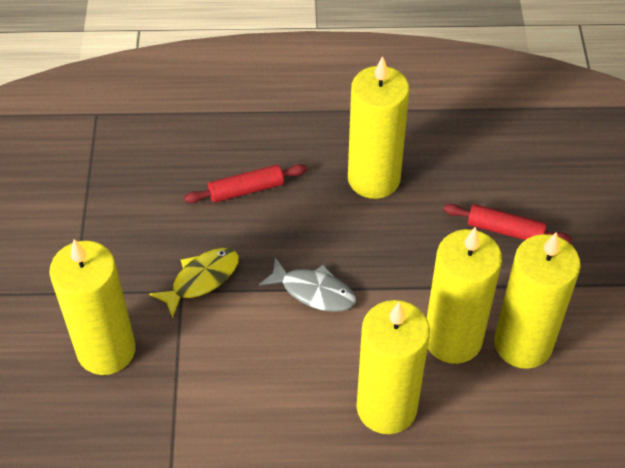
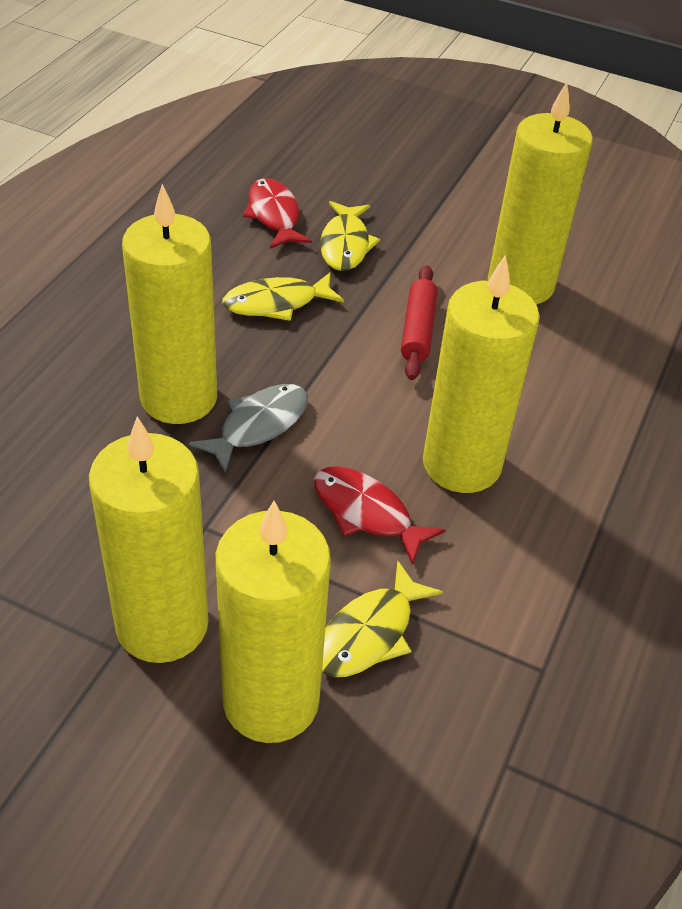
red fish: none = 0 -> [243,178,312,249] [314,466,446,565] = 2
red rolling pin: [184,164,307,203] [443,204,572,244] = 2 -> [401,265,438,380] = 1
yellow fish: [150,248,239,318] = 1 -> [222,272,344,321] [320,201,380,271] [322,560,443,677] = 3

